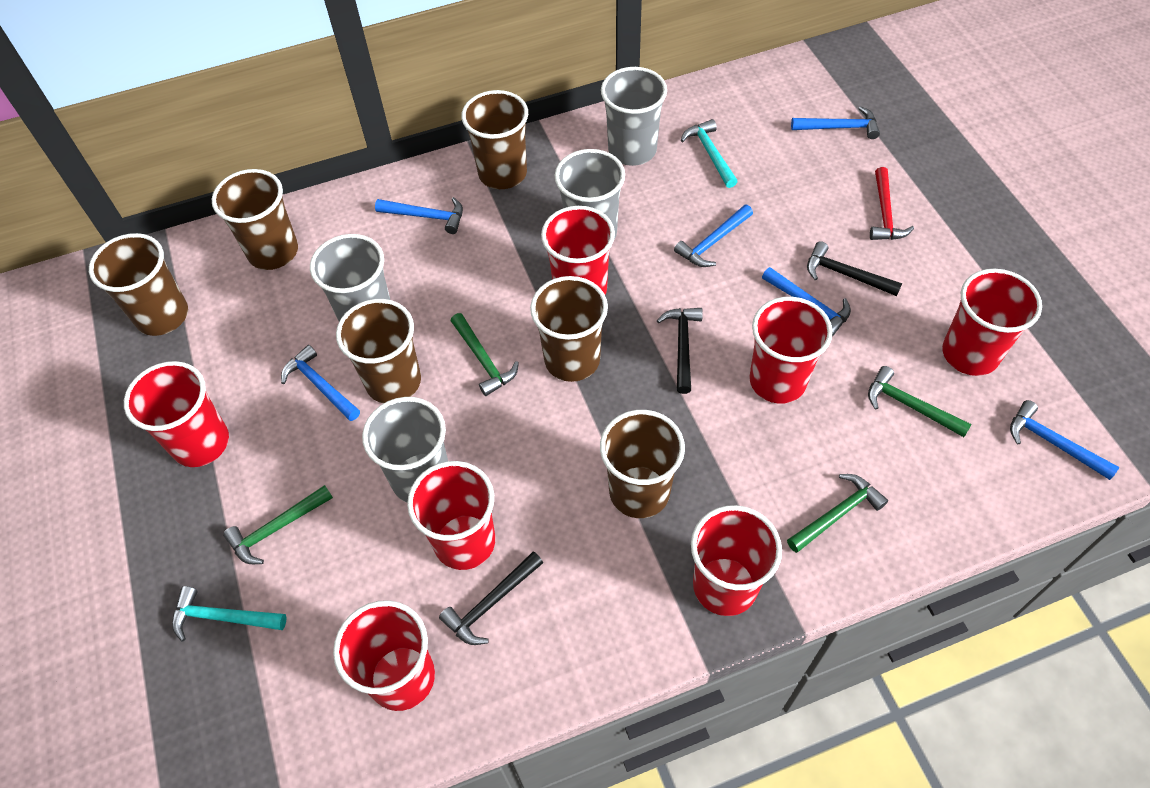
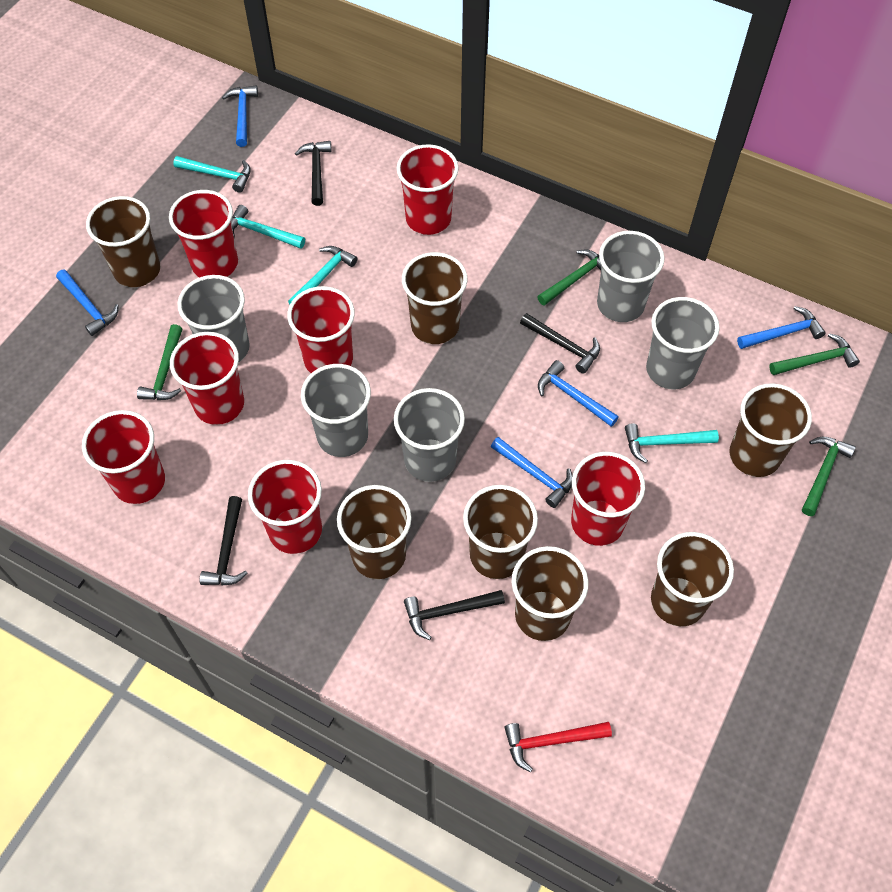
black hammer: [439,551,543,645] [657,308,703,394] [807,241,902,296] = 3 -> [200,496,248,586] [295,141,332,206] [404,590,505,640] [520,313,600,374] = 4
blue hammer: [281,345,360,421] [375,197,463,234] [674,205,753,267] [762,267,851,336] [791,106,880,139] [1010,400,1119,480] = 6 -> [56,270,119,336] [222,85,258,147] [491,437,573,508] [538,360,619,427] [737,306,826,349] = 5
brown cup: [89,233,188,336] [211,169,298,270] [336,299,421,403] [461,90,528,189] [530,276,608,382] [600,410,685,518] = 6 -> [86,196,160,287] [337,485,412,579] [402,252,467,344] [463,485,538,579] [512,546,588,641] [651,532,734,626] [729,383,812,477] = 7
grey cup: [310,234,390,321] [362,397,448,503] [554,149,625,239] [601,67,667,166] = 4 -> [177,275,250,363] [301,364,371,457] [394,388,465,482] [597,231,665,322] [646,297,720,389] = 5
turquoise hammer: [172,586,286,641] [681,119,738,188] = 2 -> [173,156,251,193] [231,205,305,249] [288,246,357,305] [625,423,719,463] = 4

